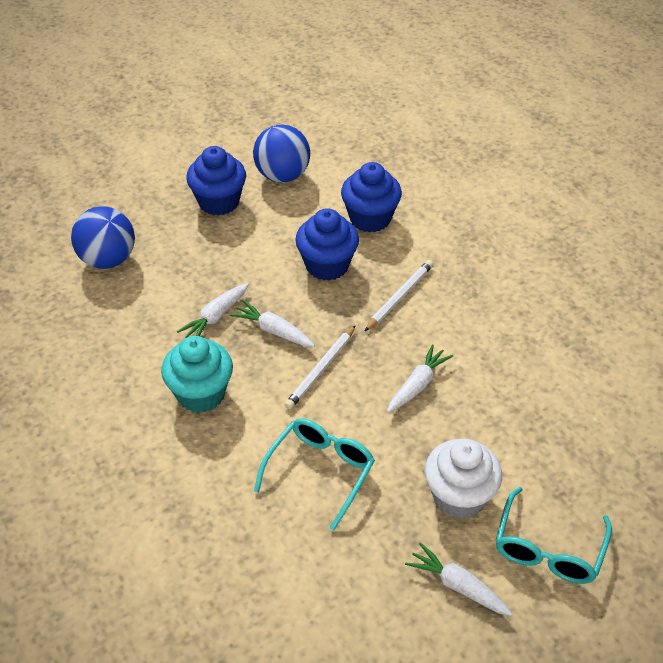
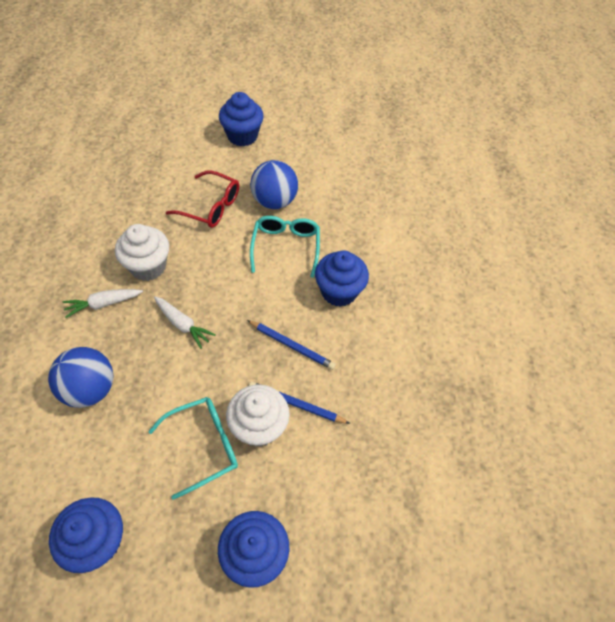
blue cupcake: [186,146,246,216] [295,208,359,281] [341,162,402,233] = 3 -> [49,498,123,573] [218,511,289,588] [219,92,264,147] [315,251,369,307] = 4
blue pencil: none = 0 -> [247,320,336,370] [249,381,350,424] = 2
red glasses: none = 0 -> [166,170,239,228] = 1
turquoise cupcake: [161,336,233,413] = 1 -> none = 0
white carrot: [177,283,249,338] [230,300,315,347] [387,344,453,413] [405,542,513,616] = 4 -> [63,289,143,318] [154,296,216,349] = 2
white cupcake: [425,439,502,519] = 1 -> [115,224,169,281] [226,384,290,447] = 2
white pencil: [285,325,356,409] [365,260,433,331] = 2 -> none = 0

